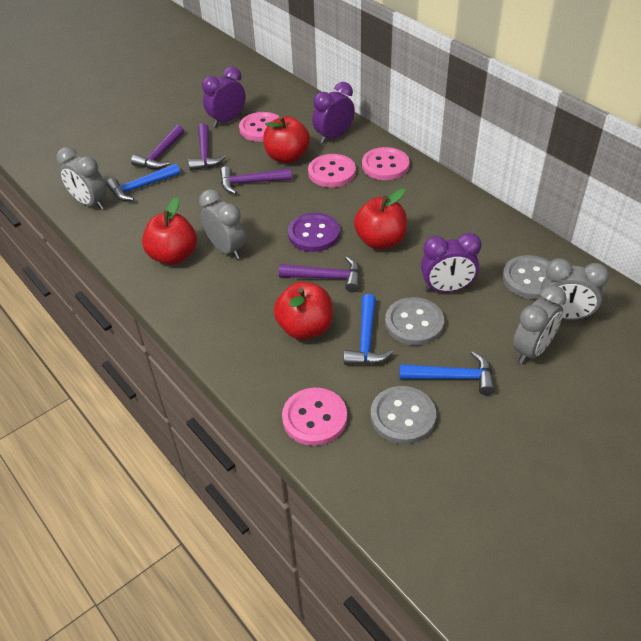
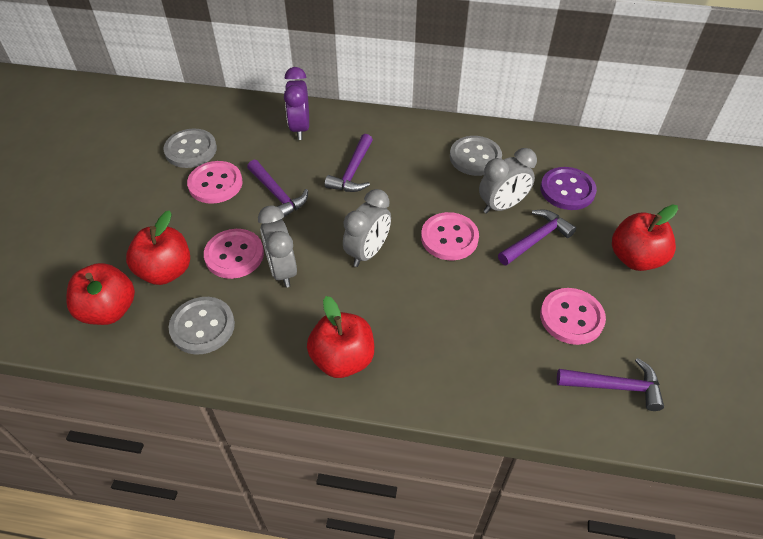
blue hammer: [106,164,180,201] [344,294,394,365] [399,351,495,395] = 3 -> none = 0
grey clock: [56,147,107,210] [199,189,246,259] [513,285,567,364] [541,258,609,320] = 4 -> [258,205,297,288] [343,189,391,267] [479,148,537,214] = 3
purple clock: [202,66,246,127] [312,82,355,144] [421,233,482,292] = 3 -> [284,67,309,140] = 1

